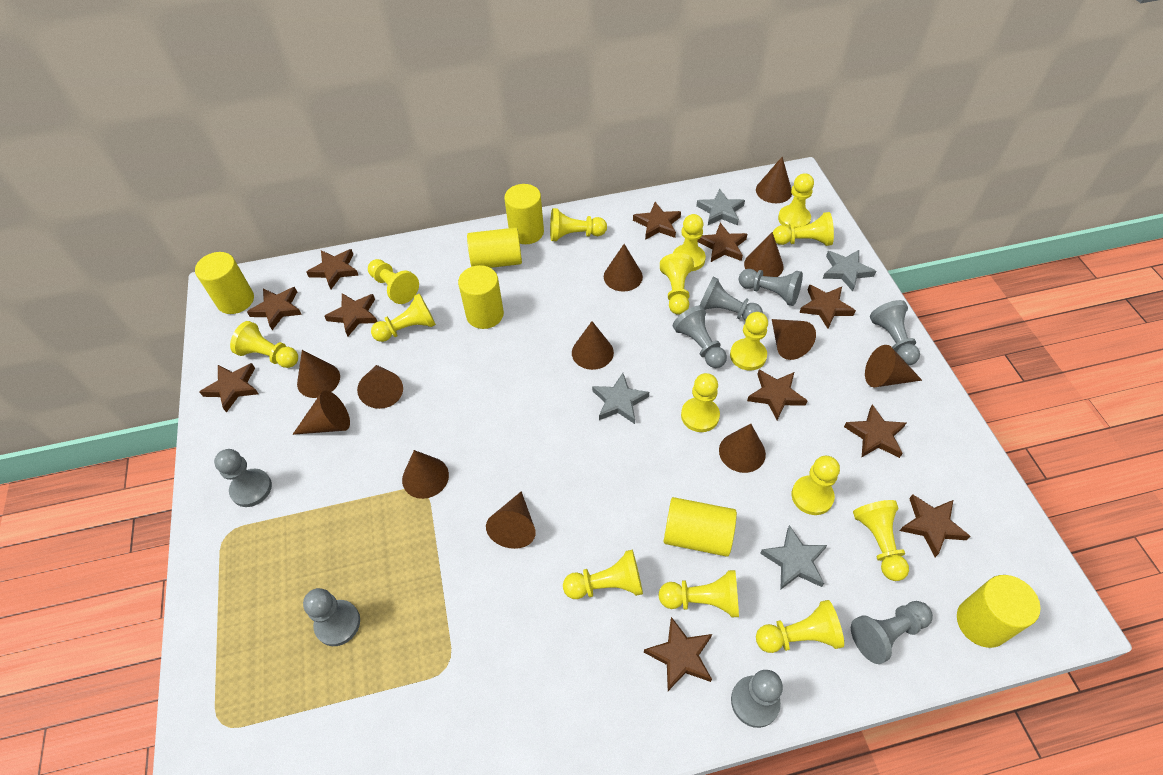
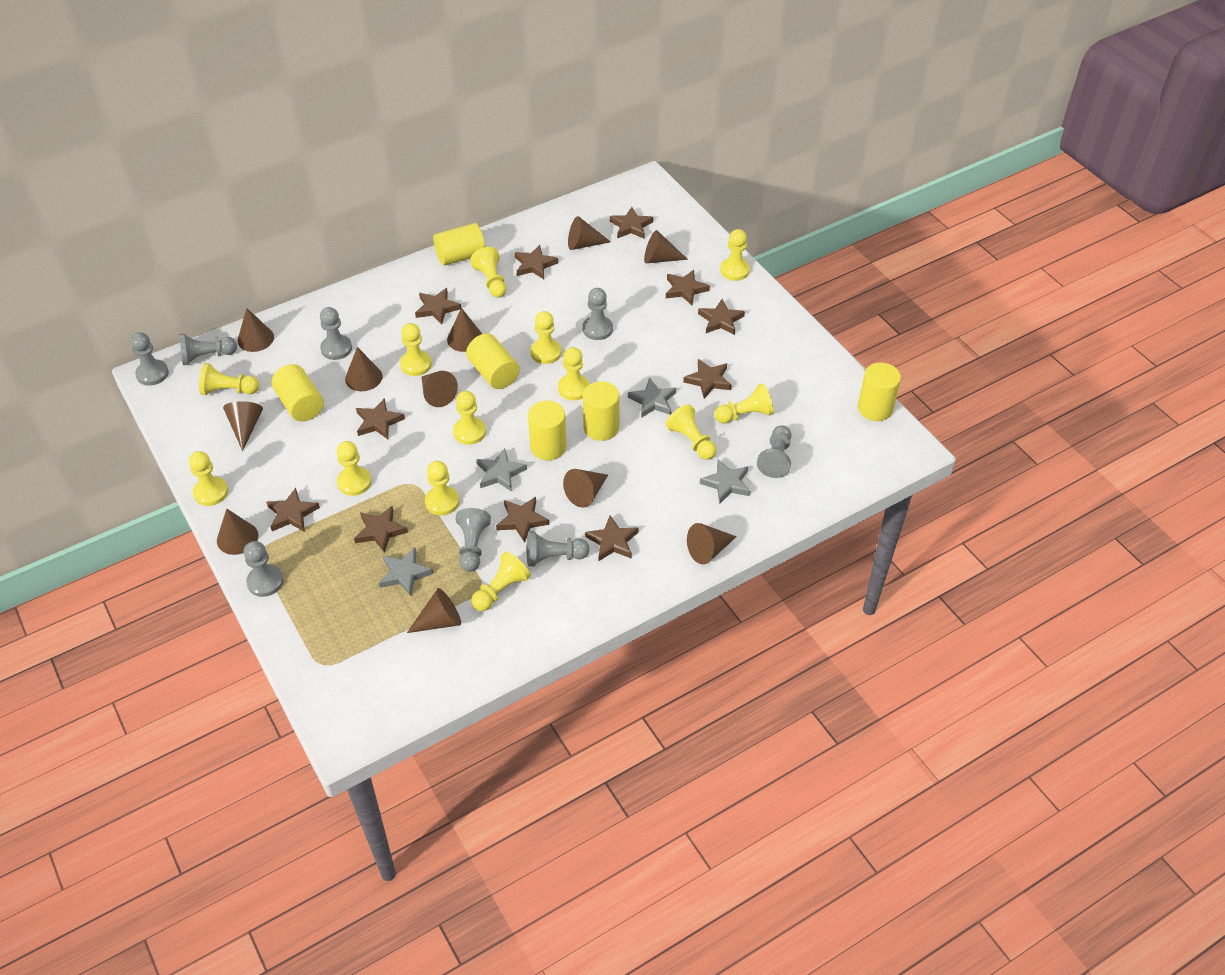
brown cone: [293,390,350,435] [297,350,340,398] [357,365,403,409] [402,450,449,499] [486,491,536,549] [572,321,614,370] [604,244,643,292] [719,424,766,473] [744,232,784,277] [756,157,792,203] [772,319,816,360] [865,345,922,387] = 12 -> [217,509,258,555] [223,401,263,451] [238,308,274,352] [345,347,382,391] [407,588,461,633] [421,371,458,407] [447,308,482,352] [563,469,608,508] [568,216,611,250] [644,230,688,263] [687,523,737,564] = 11
yellow pawn: [230,321,298,368] [368,259,419,304] [371,293,436,342] [550,208,607,241] [563,550,643,599] [658,570,739,617] [660,253,694,315] [673,214,706,271] [681,373,720,432] [730,312,768,371] [756,600,844,653] [773,212,834,246] [778,173,814,228] [792,456,840,515] [853,500,909,581] = 15 -> [189,451,228,506] [199,363,259,395] [337,441,372,496] [400,323,432,376] [425,461,459,516] [453,391,486,445] [470,247,507,298] [471,551,531,611] [530,311,562,364] [558,347,590,400] [666,404,716,460] [715,383,774,424] [720,229,750,281] = 13

